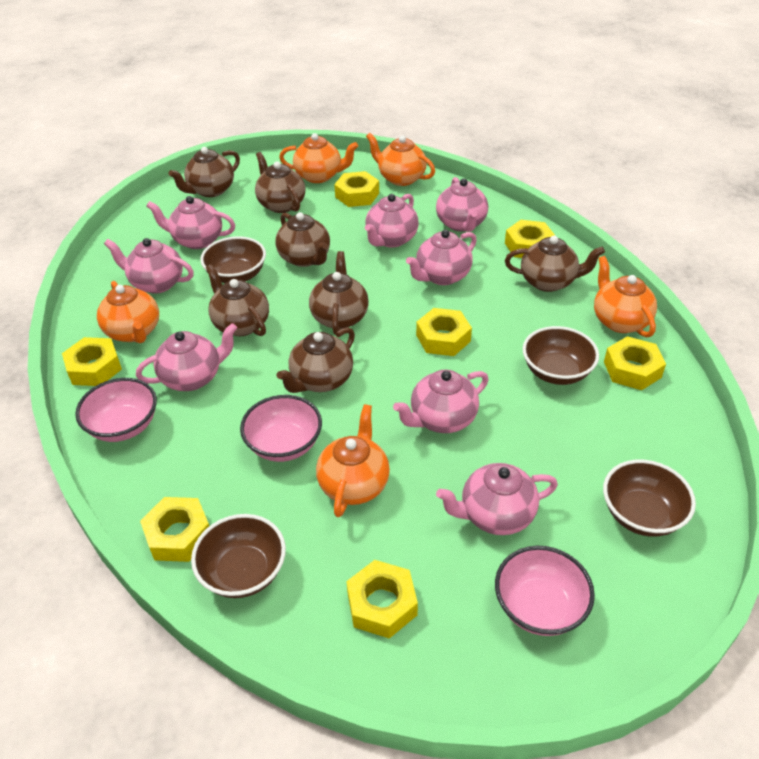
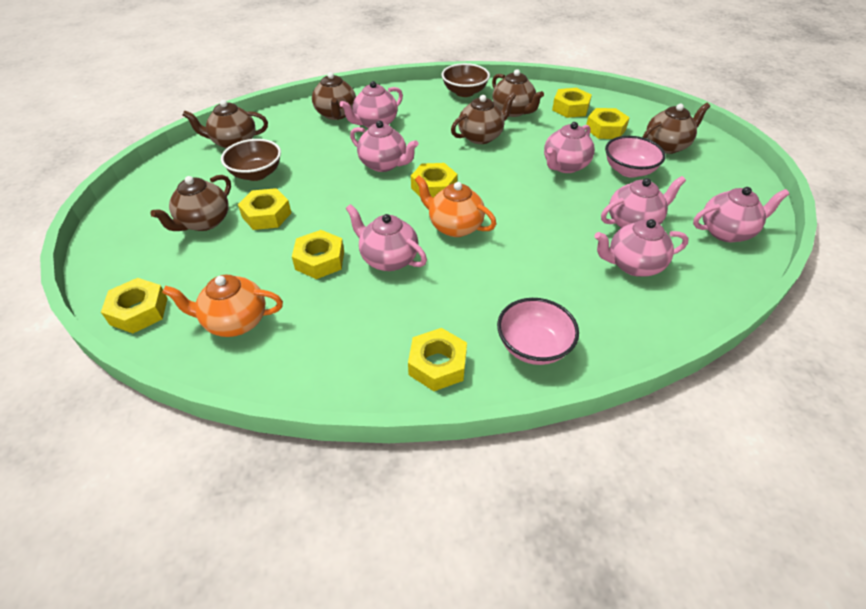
brown bowl: [191,514,286,598] [200,236,266,283] [523,326,599,385] [603,460,696,537] = 4 -> [221,139,281,181] [441,63,490,97] = 2
brown teapot: [168,147,240,197] [206,264,269,336] [255,152,305,213] [275,212,330,267] [276,327,355,393] [309,251,369,335] [505,236,605,292] = 7 -> [150,175,231,231] [182,100,268,149] [312,72,356,120] [451,92,516,144] [492,69,544,117] [643,103,710,154] = 6
orange teapot: [97,281,159,343] [279,133,358,183] [316,404,390,517] [366,133,435,186] [594,256,657,338] = 5 -> [162,275,283,337] [414,175,496,237] = 2
pink bowl: [75,378,157,442] [240,395,322,462] [495,546,595,636] = 3 -> [497,298,579,365] [605,136,666,178] = 2
pink teapot: [104,238,194,294] [136,323,237,391] [146,196,235,249] [365,194,419,248] [393,370,489,433] [406,230,477,285] [436,177,488,232] [436,463,558,535] = 8 -> [339,81,403,128] [345,204,427,271] [350,120,419,172] [544,122,595,173] [594,219,689,277] [601,176,686,228] [693,187,790,243] = 7

